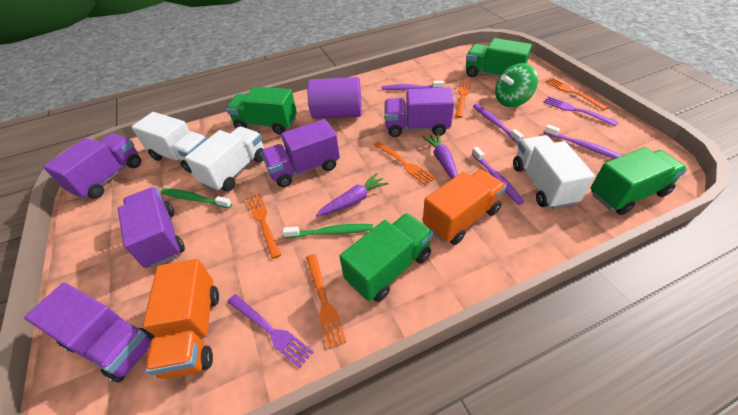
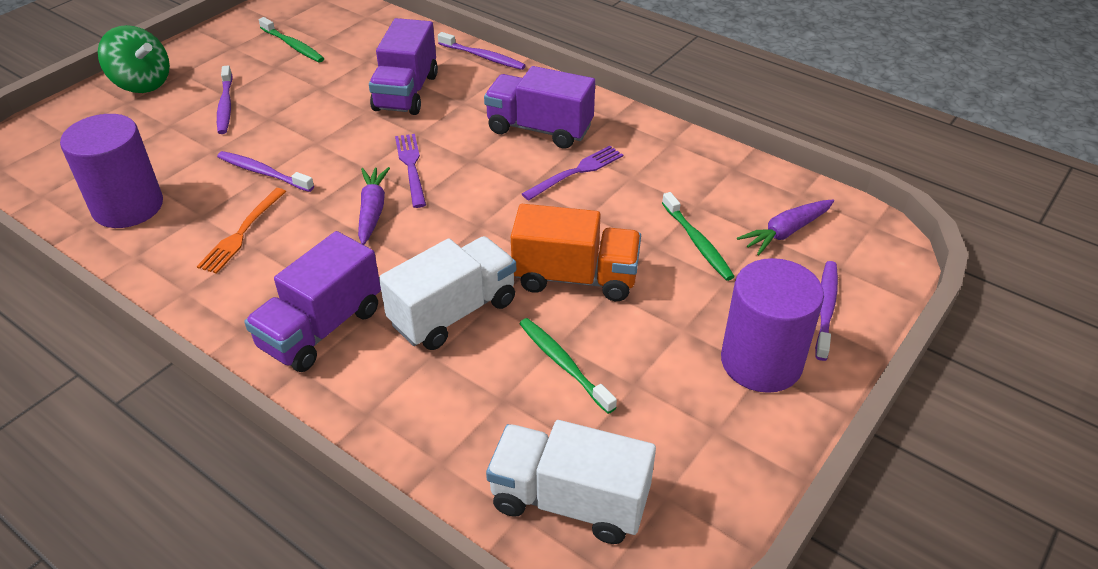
green toothbrush: [161,188,232,208] [283,224,373,238] = 2 -> [259,17,324,62] [519,318,617,414] [662,192,735,281] = 3
green truck: [226,87,297,135] [340,213,433,302] [466,38,532,77] [591,147,687,215] = 4 -> none = 0
orange fork: [246,194,281,259] [306,254,346,349] [373,141,435,185] [455,80,471,118] [545,78,608,110] = 5 -> [197,188,286,274] = 1
orange truck: [143,259,219,379] [423,169,506,245] = 2 -> [511,204,641,301] = 1
purple cylinder: [307,77,362,119] = 1 -> [60,114,163,228] [721,258,824,393] = 2
purple truck: [24,282,155,383] [43,134,141,199] [118,187,185,268] [261,119,340,187] [385,88,454,137] = 5 -> [244,231,381,372] [369,18,438,115] [484,66,595,149] = 3
white truck: [132,112,207,173] [185,126,264,192] [513,135,595,209] = 3 -> [379,236,516,350] [486,420,656,544] = 2

